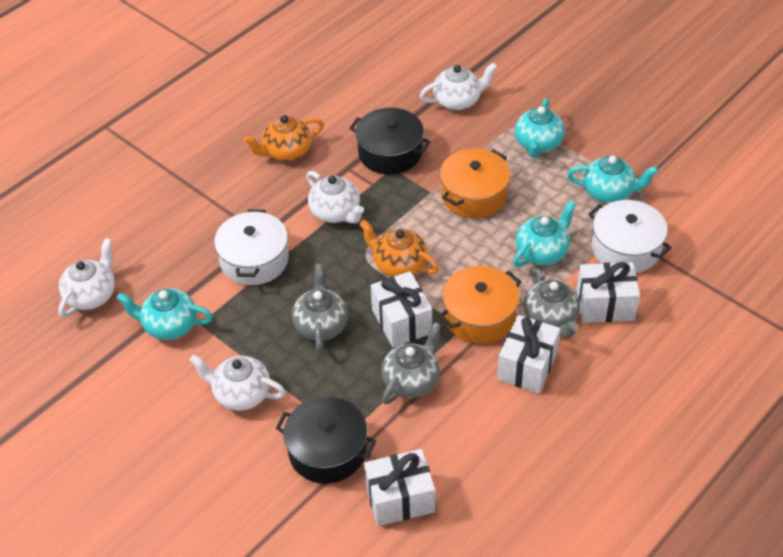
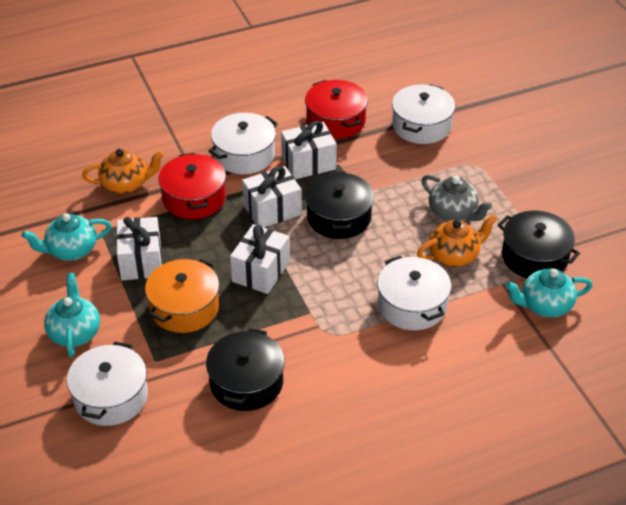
black pot: [276,396,376,484] [349,108,431,175] = 2 -> [206,328,285,411] [305,171,374,239] [498,211,580,278] = 3
grey teapot: [292,264,348,352] [381,322,441,405] [523,268,580,338] = 3 -> [422,175,492,221] = 1
orange pot: [439,266,521,344] [440,149,511,218] = 2 -> [145,259,219,333] = 1
red pot: none = 0 -> [158,153,226,219] [305,80,368,139] = 2
turquoise teapot: [116,289,213,340] [513,200,576,267] [515,98,565,158] [567,156,658,203] = 4 -> [22,213,112,261] [44,273,100,357] [505,268,592,318] = 3
white pot: [214,209,289,285] [588,200,672,273] = 2 -> [67,342,148,426] [209,113,278,174] [377,256,451,330] [392,84,455,144] = 4
white teapot: [58,238,115,318] [189,355,286,411] [306,171,364,224] [420,63,497,110] = 4 -> none = 0

